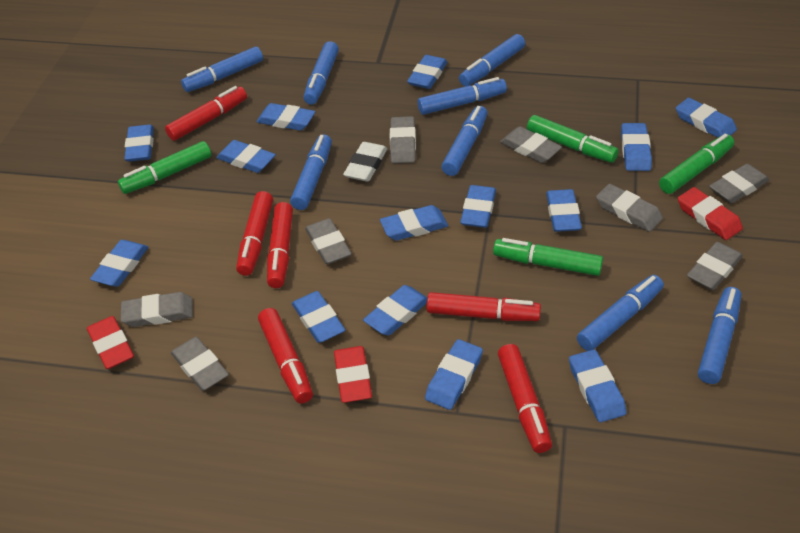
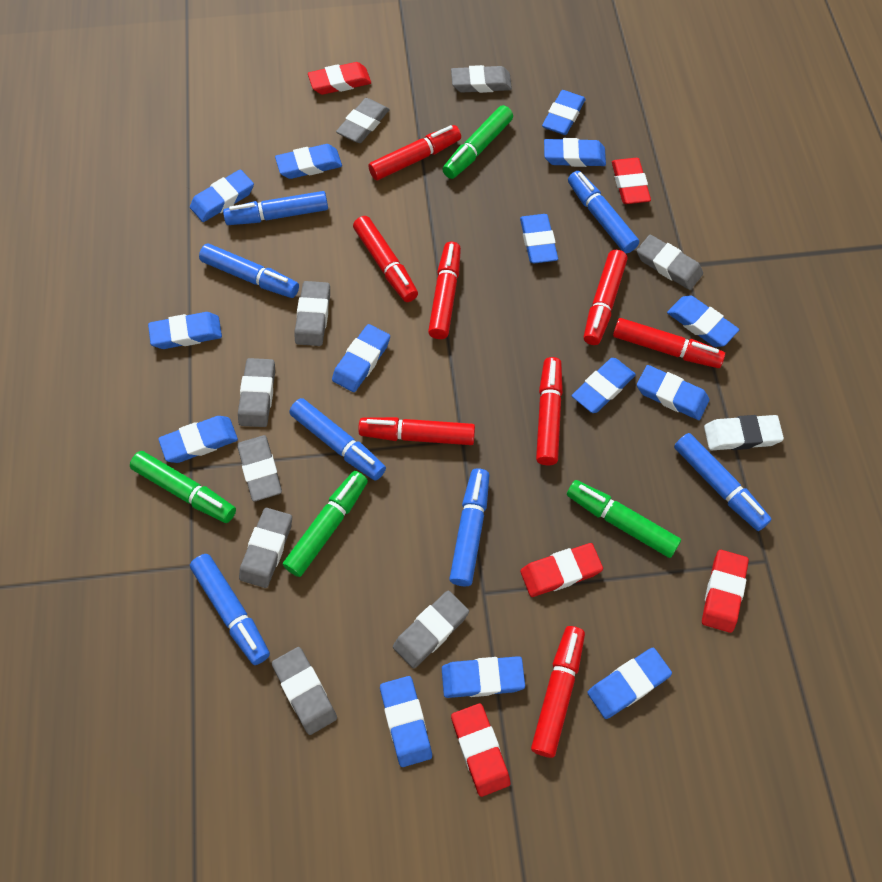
blue marker: [181,46,263,92] [290,135,332,210] [304,41,339,105] [417,77,507,115] [441,106,488,176] [459,34,525,86] [577,275,664,351] [698,287,741,384] = 8 -> [190,554,270,665] [199,243,299,298] [223,191,328,225] [289,398,386,480] [449,468,490,586] [568,171,639,253] [674,433,772,531] = 7
grey eraser: [121,292,193,327] [171,337,229,391] [305,218,352,264] [390,116,416,163] [500,126,562,163] [596,184,663,232] [687,242,743,290] [709,164,769,203] = 8 -> [237,435,282,502] [238,358,275,427] [239,508,292,588] [272,647,337,735] [295,281,330,346] [336,98,390,143] [393,591,469,668] [451,65,512,93] [637,235,703,290] = 9
red eraser: [87,316,134,369] [334,346,372,403] [678,187,743,240] = 3 -> [308,62,371,95] [451,703,510,797] [520,543,603,597] [612,158,651,204] [702,550,749,633] = 5
red marker: [165,86,247,141] [236,191,273,276] [258,308,313,403] [267,202,293,288] [427,292,541,321] [498,344,552,453] = 6 -> [353,216,418,302] [358,417,475,445] [368,125,461,181] [428,242,461,339] [531,626,585,758] [536,357,563,465] [584,250,627,345] [613,318,725,368] = 8

